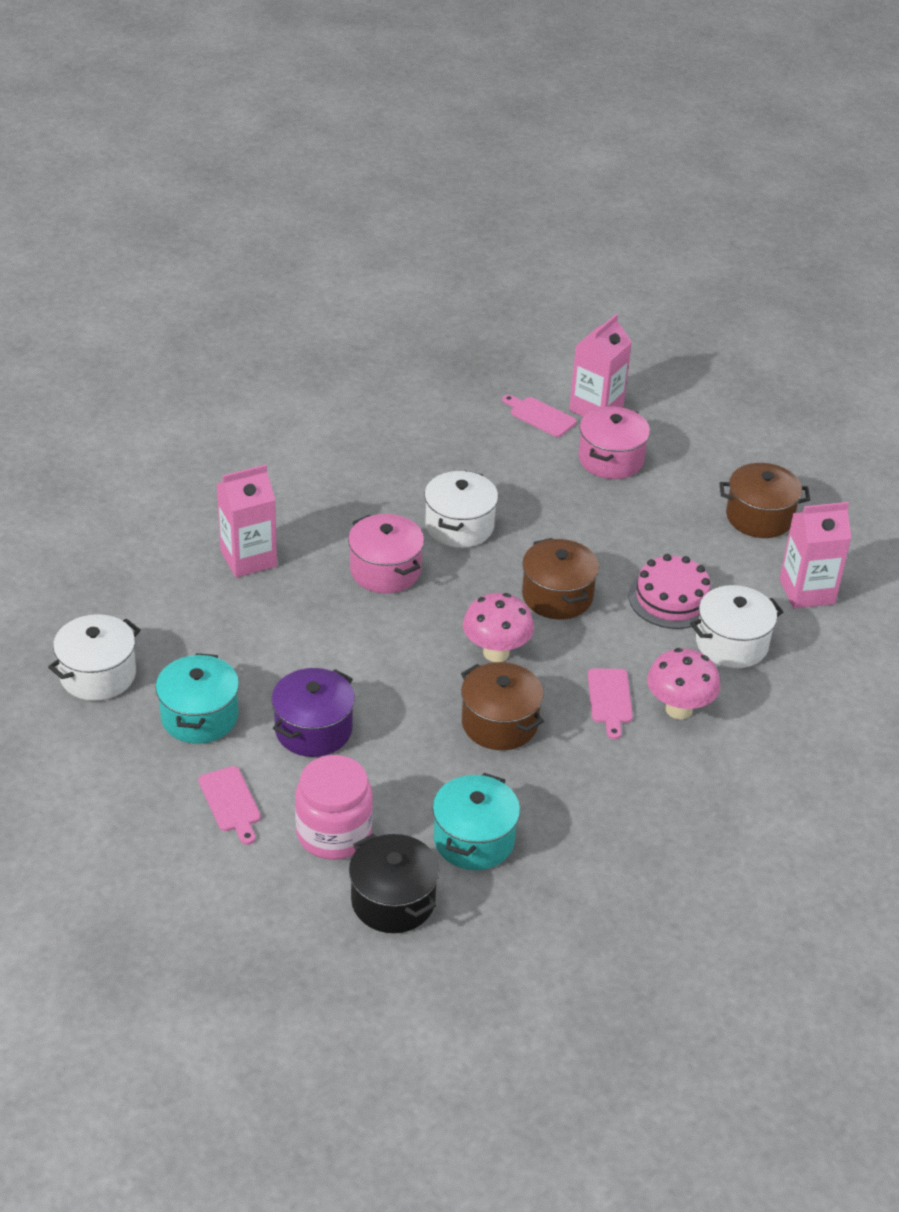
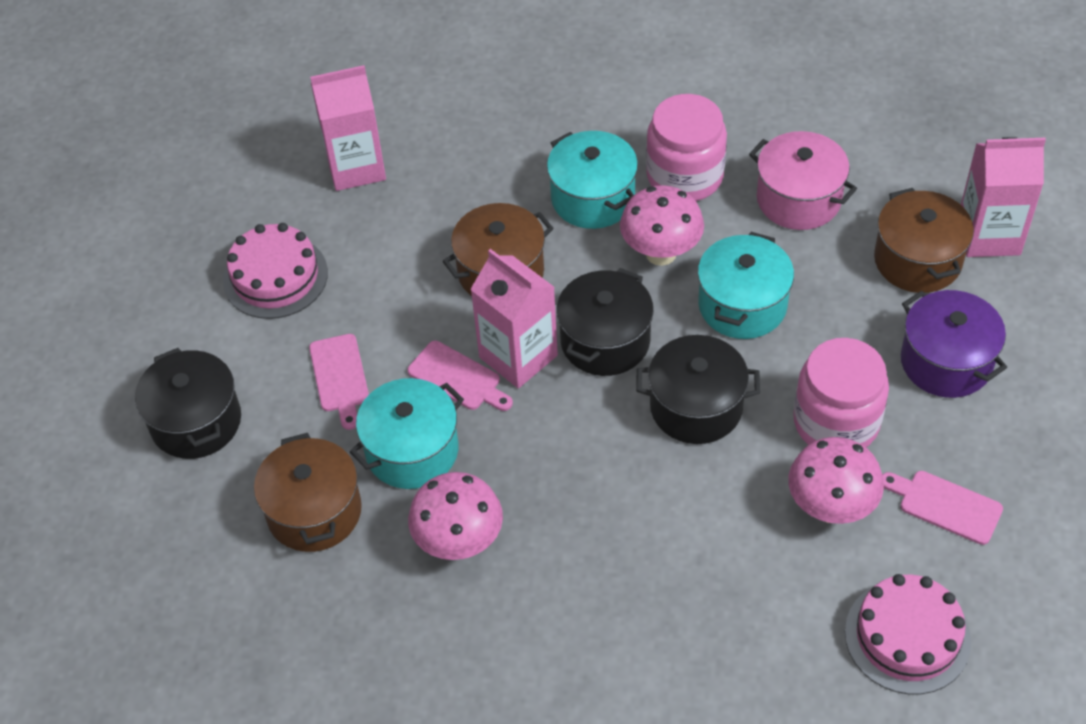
black pot: [349,834,439,933] = 1 -> [135,348,241,459] [557,268,654,376] [636,335,760,444] = 3
pink cake: [628,554,711,629] = 1 -> [223,223,328,319] [845,574,971,694] = 2
pink jar: [295,755,373,860] = 1 -> [646,94,727,201] [793,338,889,447] = 2
pink mushroom: [463,593,534,662] [647,648,720,719] = 2 -> [408,472,503,560] [620,185,704,266] [788,437,884,524] = 3
pink pot: [348,514,424,593] [578,407,650,479] = 2 -> [749,131,857,230] = 1
turquoise pot: [156,653,239,744] [433,773,520,870] = 2 -> [350,378,464,489] [547,131,638,229] [698,232,794,339] = 3
white pot: [48,614,141,701] [425,470,498,548] [690,585,783,668] = 3 -> none = 0

